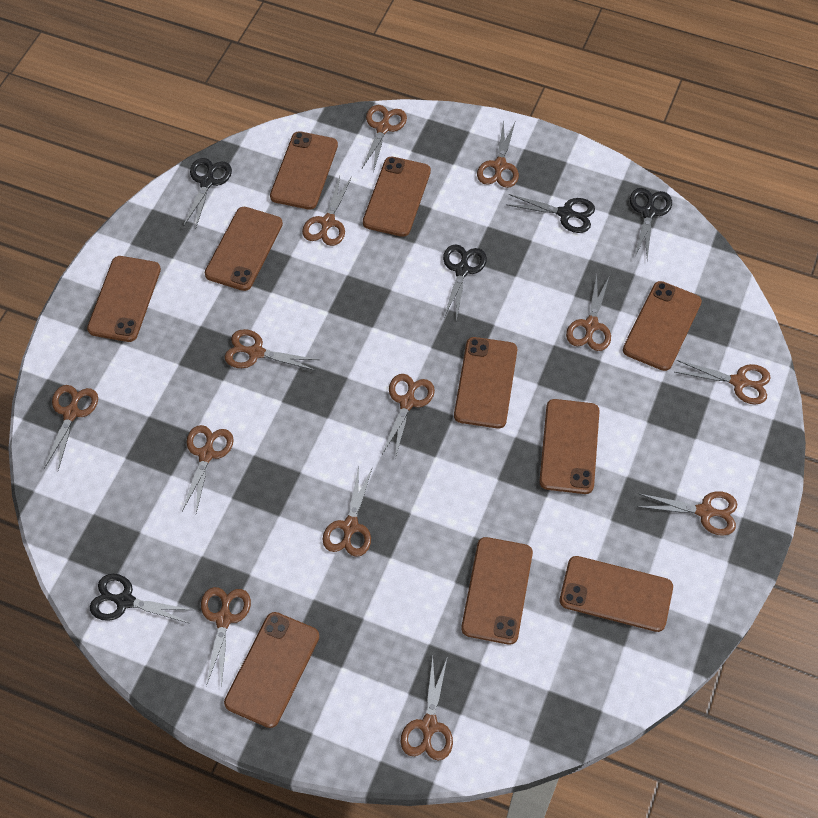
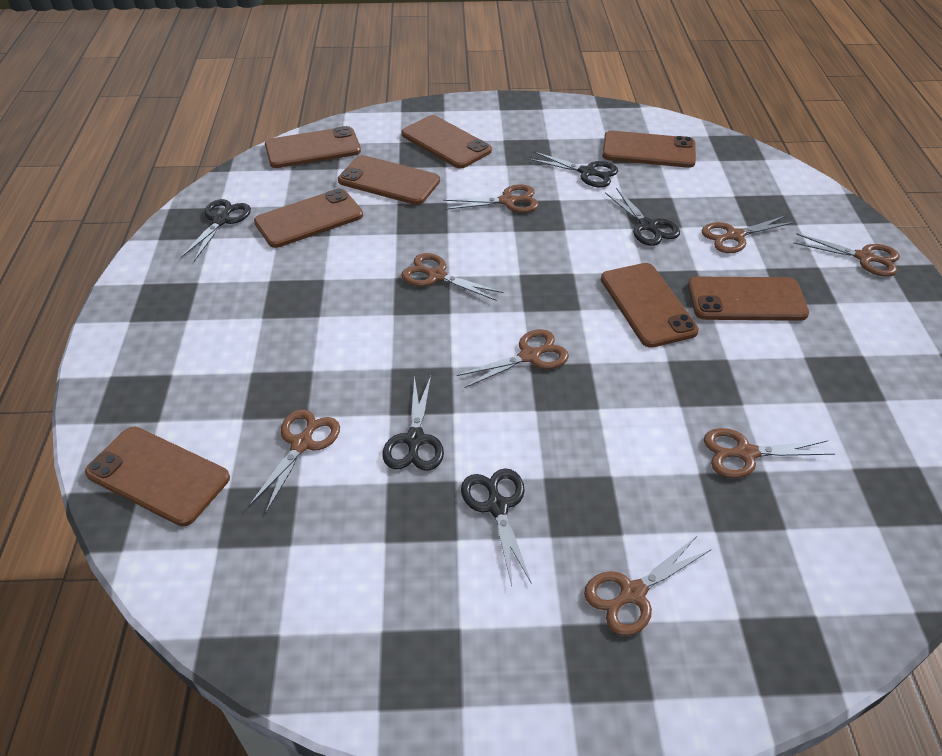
brown phone: [87,256,161,342] [205,207,283,291] [224,612,319,728] [270,131,338,210] [363,157,431,237] [454,337,517,428] [461,537,533,645] [539,399,600,494] [560,556,673,632] [623,281,702,371] = 10 -> [85,427,230,526] [254,188,363,248] [265,126,361,168] [338,155,440,205] [401,115,492,169] [601,263,699,348] [602,131,696,168] [688,277,809,321] = 8
brown scissors: [44,385,98,470] [182,425,234,513] [201,587,251,688] [225,329,319,371] [302,176,352,246] [322,467,372,557] [361,105,407,172] [382,374,435,458] [401,657,453,761] [477,119,519,188] [566,275,611,351] [638,491,737,536] [675,360,771,405] = 13 -> [248,409,340,514] [401,253,503,301] [443,184,539,213] [457,329,569,388] [584,536,712,636] [701,215,796,253] [704,428,835,478] [793,233,900,276] = 8

